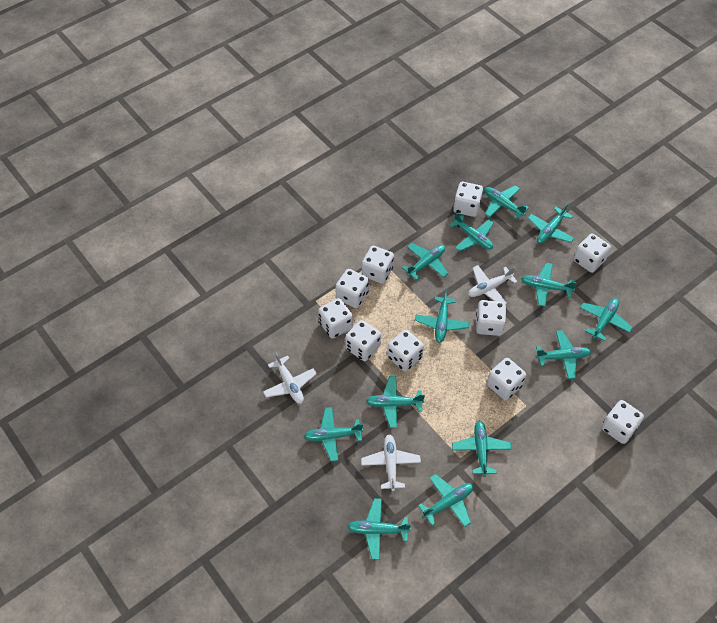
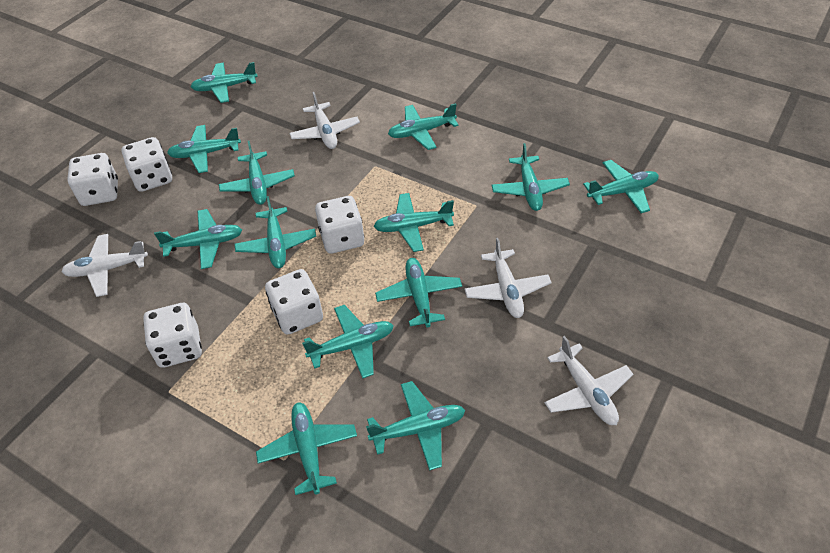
white dice: [318,298,353,339] [335,269,369,308] [345,320,381,361] [362,246,394,284] [387,330,424,371] [453,182,483,217] [476,300,506,336] [487,358,526,400] [573,233,611,273] [602,400,644,444] = 10 -> [67,153,118,206] [122,137,172,192] [143,303,202,368] [265,269,323,335] [315,196,364,254] = 5
white plane: [263,352,317,404] [361,434,421,491] [468,265,518,304] = 3 -> [61,234,148,297] [290,92,360,149] [464,238,552,318] [544,336,633,425] = 4

